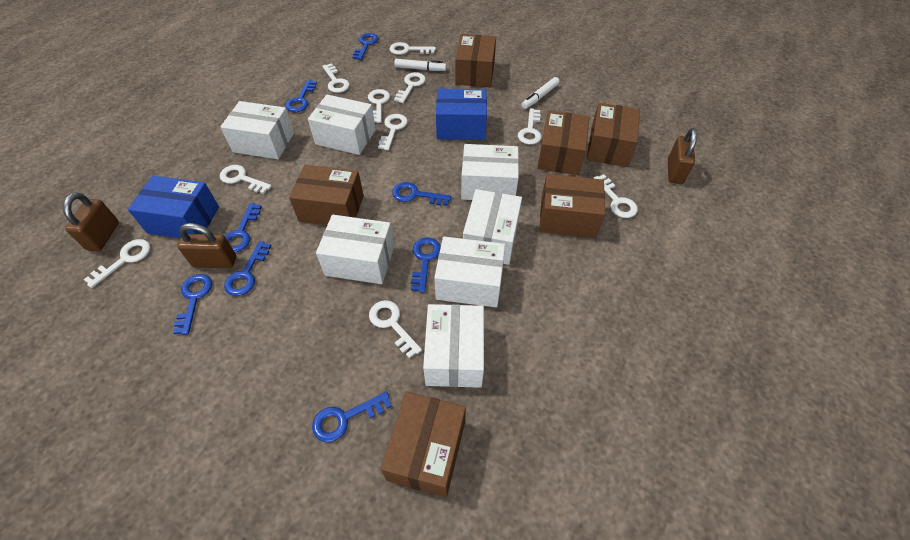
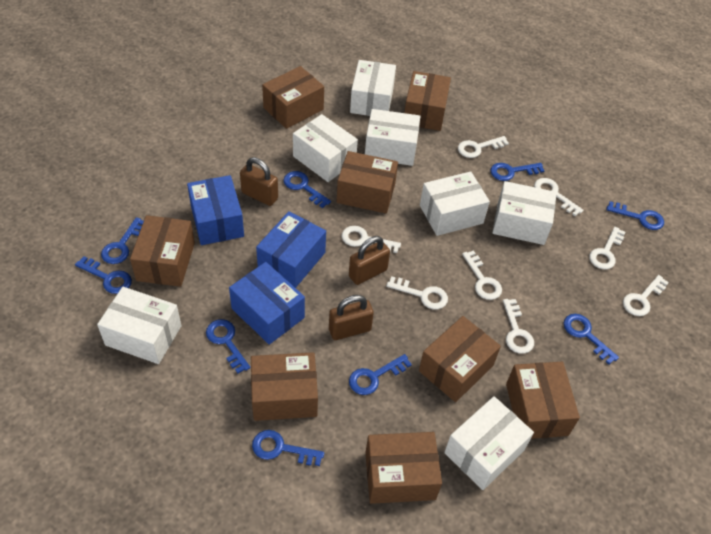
blue box: [128,176,219,238] [436,89,487,140] = 2 -> [187,175,244,245] [229,262,305,345] [256,211,326,288] = 3
blue key: [173,274,212,335] [224,241,271,296] [225,203,262,252] [286,80,317,112] [312,391,392,442] [353,33,379,60] [392,182,451,206] [411,237,441,292] = 8 -> [75,256,132,294] [101,217,144,264] [206,319,250,373] [252,430,324,466] [284,171,331,208] [349,354,412,395] [490,163,545,181] [564,314,619,364] [606,201,664,230] = 9
brown box: [289,165,364,225] [381,392,466,497] [455,34,496,87] [537,110,590,175] [539,174,605,238] [587,103,640,167] = 6 -> [130,215,195,287] [251,352,318,421] [262,66,324,129] [337,151,398,214] [365,432,442,504] [404,71,451,131] [419,316,501,402] [506,362,580,439] = 8
white key: [84,239,150,288] [220,165,272,194] [322,63,350,93] [368,89,390,123] [369,300,422,358] [378,114,408,150] [390,42,436,55] [394,72,426,103] [518,108,542,145] [593,175,638,218] = 10 -> [342,226,401,253] [386,276,448,309] [458,136,509,158] [462,250,502,300] [503,299,534,354] [534,178,583,216] [589,227,625,269] [623,275,669,316] = 8
white marker: [394,59,447,71] [521,77,560,109] = 2 -> none = 0

